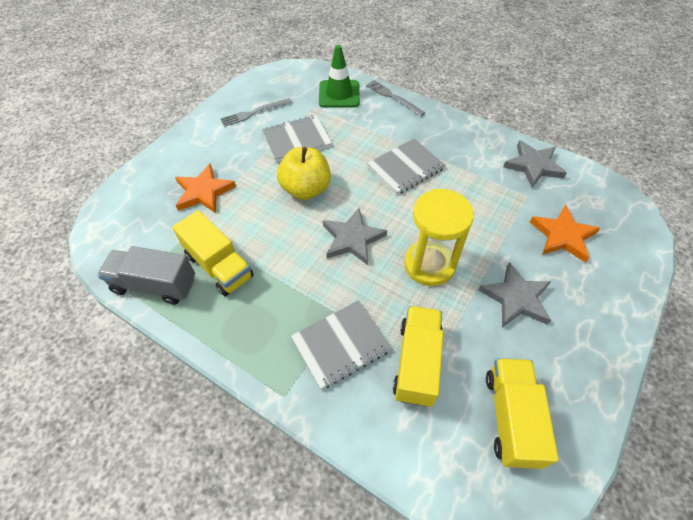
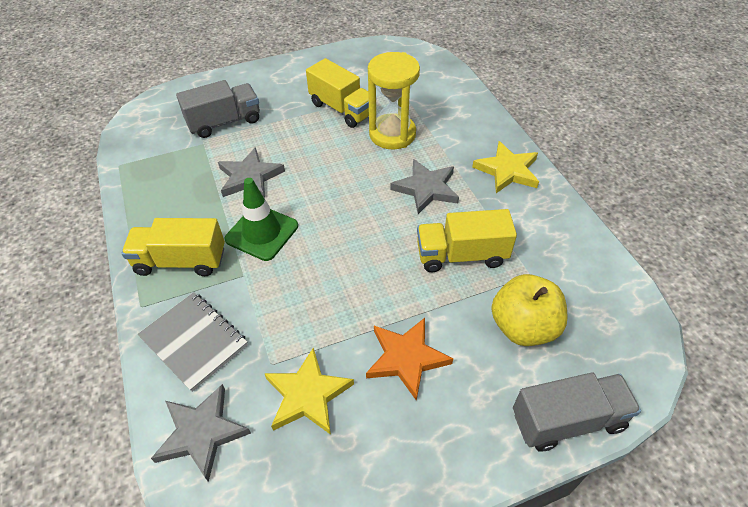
grey fork: [220,98,292,127] [366,80,425,116] = 2 -> none = 0
grey notebook: [262,115,332,162] [291,300,391,390] [367,138,445,195] = 3 -> [138,292,248,392] = 1
grey truck: [97,246,195,305] = 1 -> [176,80,260,138] [513,372,641,451] = 2
orange star: [175,164,236,213] [530,205,601,263] = 2 -> [366,318,453,401] = 1
yellow star: none = 0 -> [264,348,354,435] [472,141,539,193] = 2

